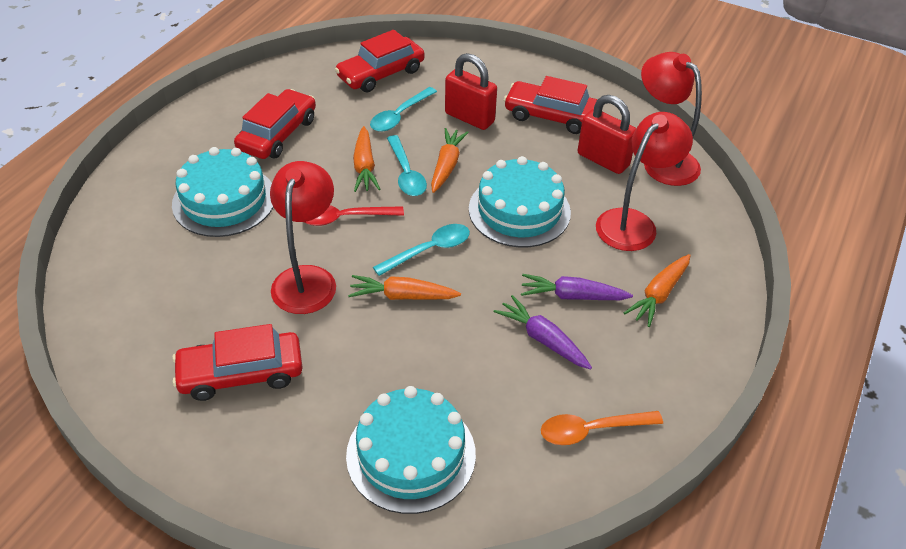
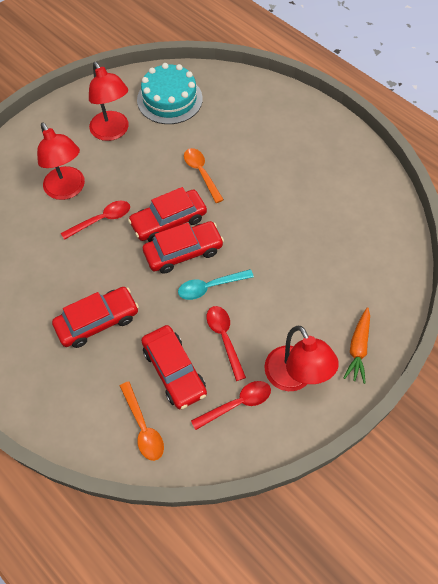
orange carrot: [348,275,461,300] [353,126,380,192] [431,128,469,193] [624,254,691,327] = 4 -> [344,307,370,384] = 1
orange spoon: [541,411,663,445] = 1 -> [120,381,164,461] [184,148,224,203] = 2
purple carrot: [494,295,592,369] [521,274,633,300] = 2 -> none = 0
red padlock: [445,53,497,130] [578,95,636,174] = 2 -> none = 0
red spoon: [304,205,404,226] = 1 -> [61,201,130,240] [191,381,271,430] [207,306,246,381] = 3
turquoise cake: [172,147,273,237] [346,386,476,514] [469,156,571,248] = 3 -> [137,63,203,124] = 1
turquoise spoon: [370,87,437,132] [373,224,470,276] [387,135,427,196] = 3 -> [178,269,254,300] = 1

